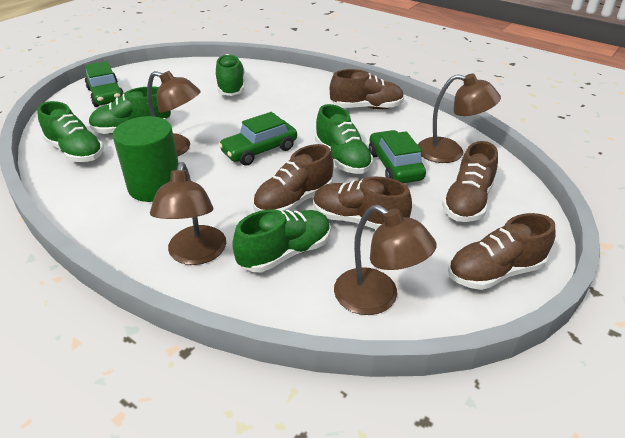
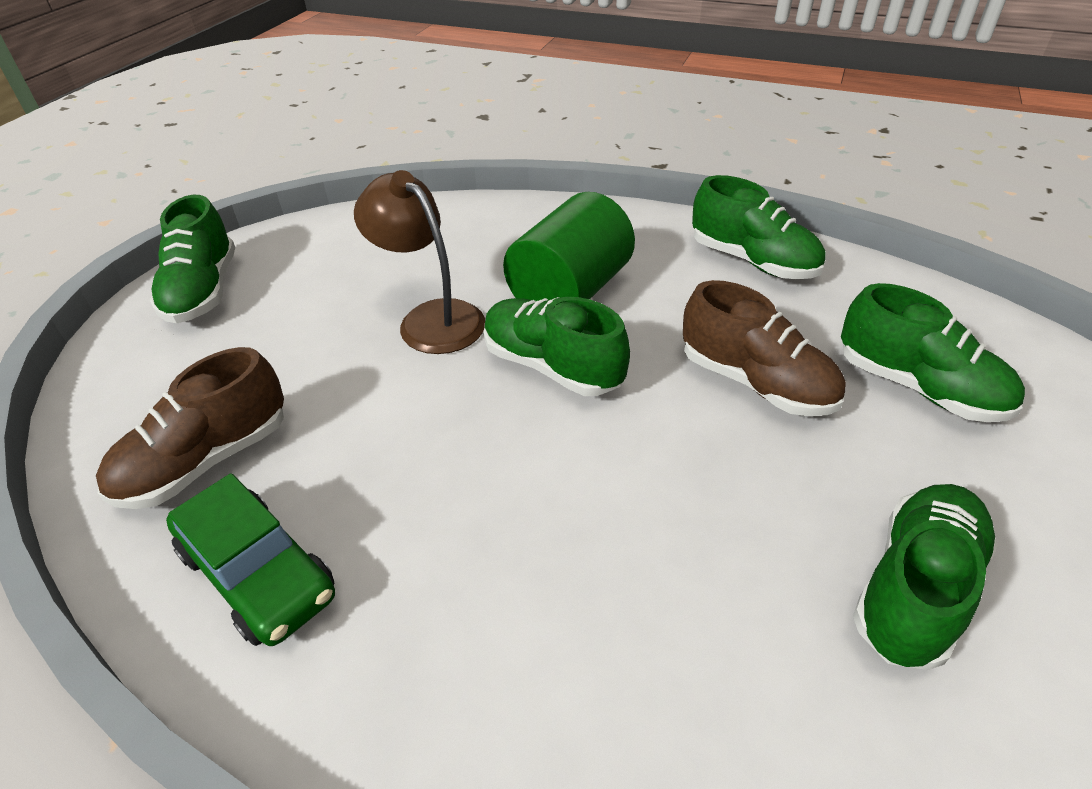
brown lamp: [147,71,201,157] [150,162,226,265] [334,205,437,315] [418,74,501,163] = 4 -> [354,170,485,354] = 1
brown shoe: [253,144,333,212] [313,177,412,229] [330,69,404,109] [442,141,498,222] [448,213,555,290] = 5 -> [96,347,284,509] [683,280,846,416] = 2
green car: [85,61,124,107] [218,112,297,166] [369,130,426,183] = 3 -> [166,473,335,646] = 1

